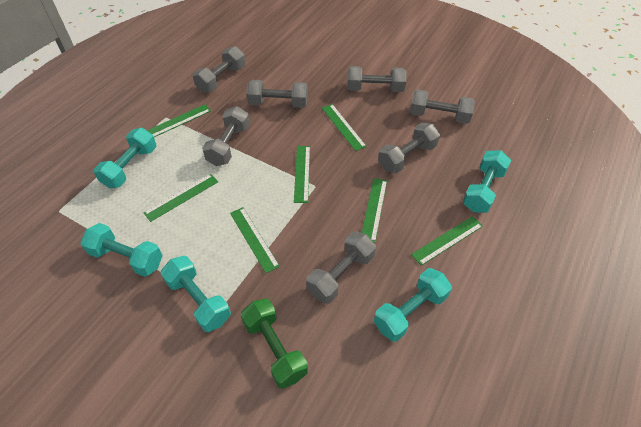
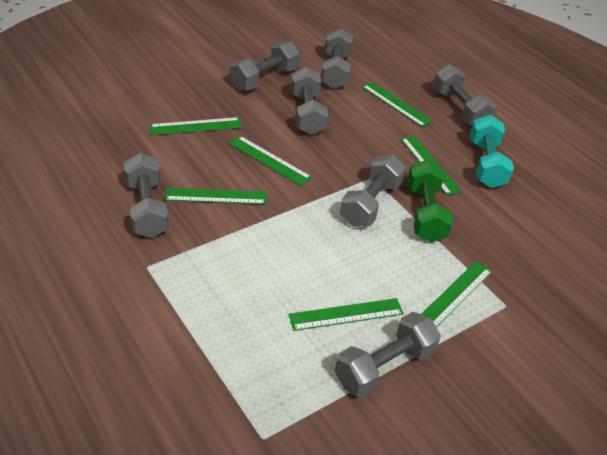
turquoise dumbbell: [80,223,163,277] [94,128,156,188] [160,256,231,332] [374,268,452,342] [463,150,511,213] = 5 -> [470,115,514,188] = 1

